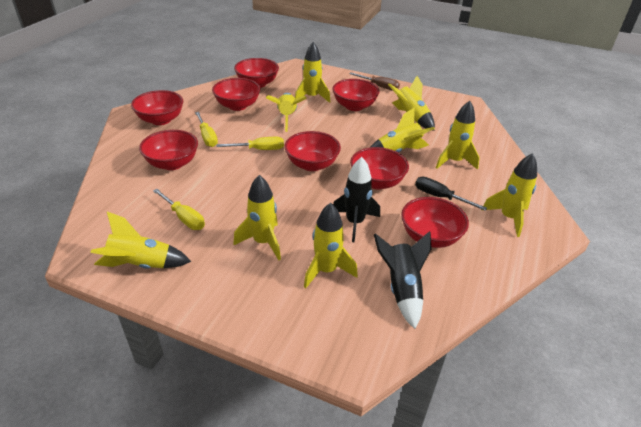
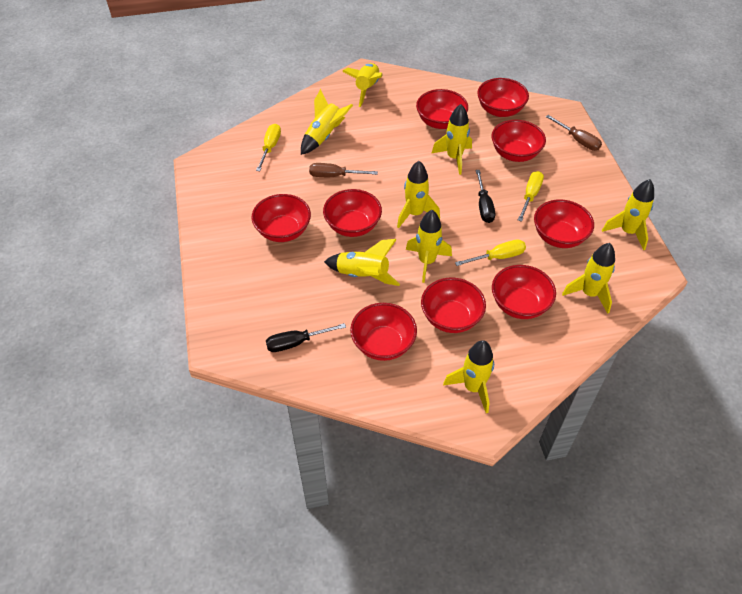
black rocket: [333,157,380,243] [374,231,432,329] = 2 -> none = 0
black screwdriver: [415,177,487,211] = 1 -> [266,323,346,352] [476,170,495,223] = 2
brown screwdriver: [349,73,400,91] = 1 -> [309,163,378,177] [546,115,602,151] = 2
red bowl: [131,90,183,125] [139,130,198,170] [212,78,261,111] [234,58,279,88] [284,131,341,171] [332,79,380,111] [350,147,409,189] [401,197,469,248] = 8 -> [251,194,311,242] [323,189,382,237] [350,303,417,361] [416,89,468,129] [421,278,486,333] [477,78,529,117] [492,120,546,162] [492,265,556,319] [534,200,594,248] = 9

